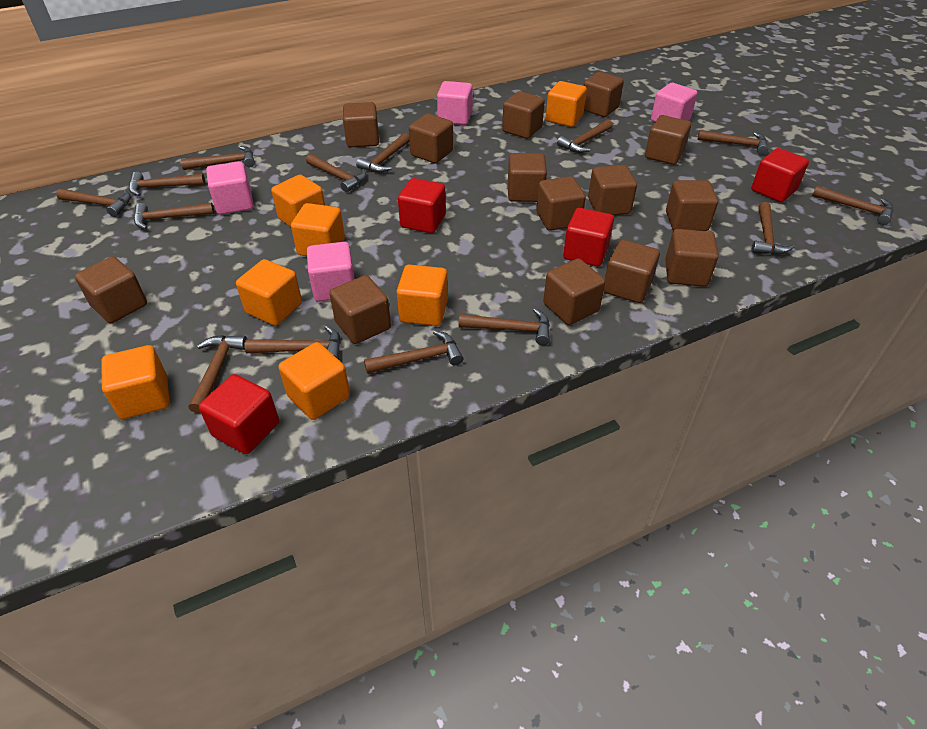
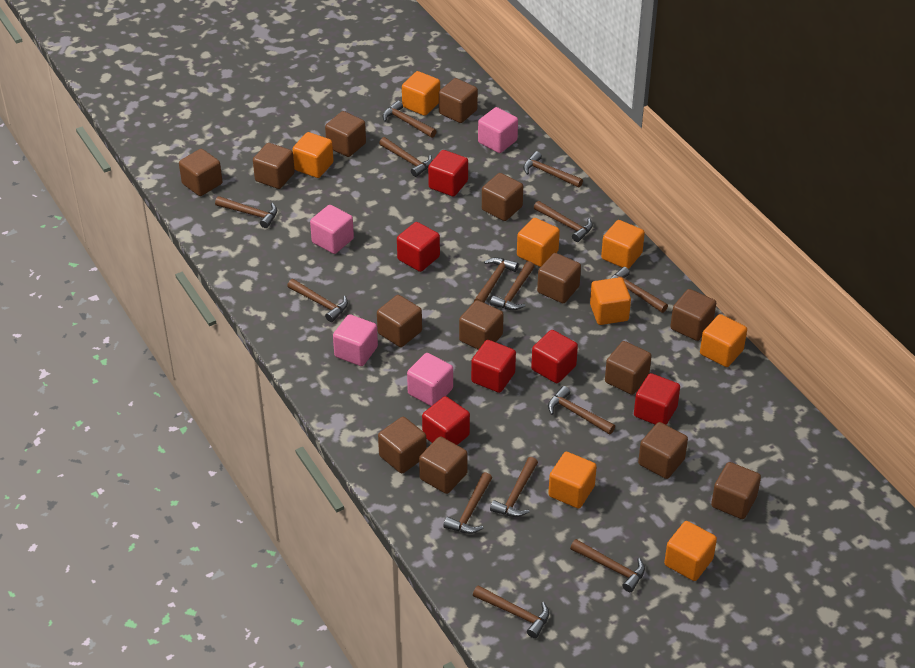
orange cube: [102,345,170,419] [236,259,302,326] [271,175,325,227] [278,342,350,420] [291,203,345,256] [397,264,448,326] [546,81,587,127] = 7 -> [292,132,334,178] [402,71,440,116] [517,218,560,267] [548,452,597,509] [590,277,631,325] [601,220,645,269] [664,521,717,581] [700,314,747,367] = 8
red cube: [199,374,279,454] [398,178,446,233] [563,208,614,266] [751,148,809,202] = 4 -> [397,222,440,272] [422,396,470,445] [428,150,468,196] [471,340,516,393] [531,330,578,383] [634,373,680,425] = 6

